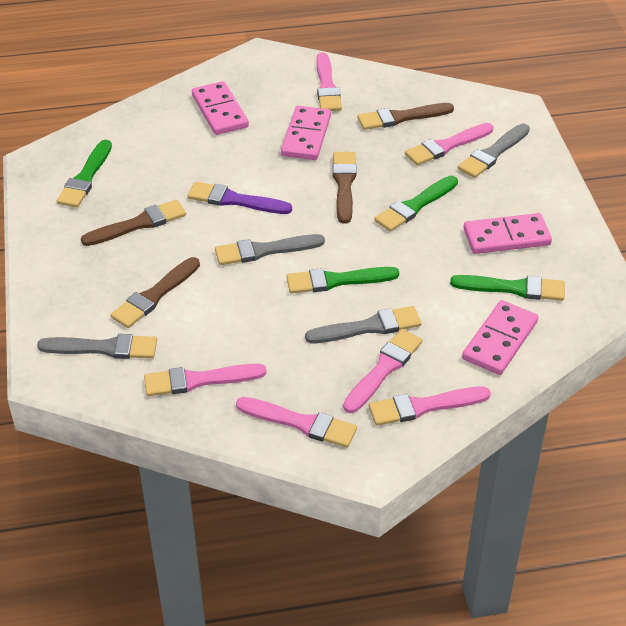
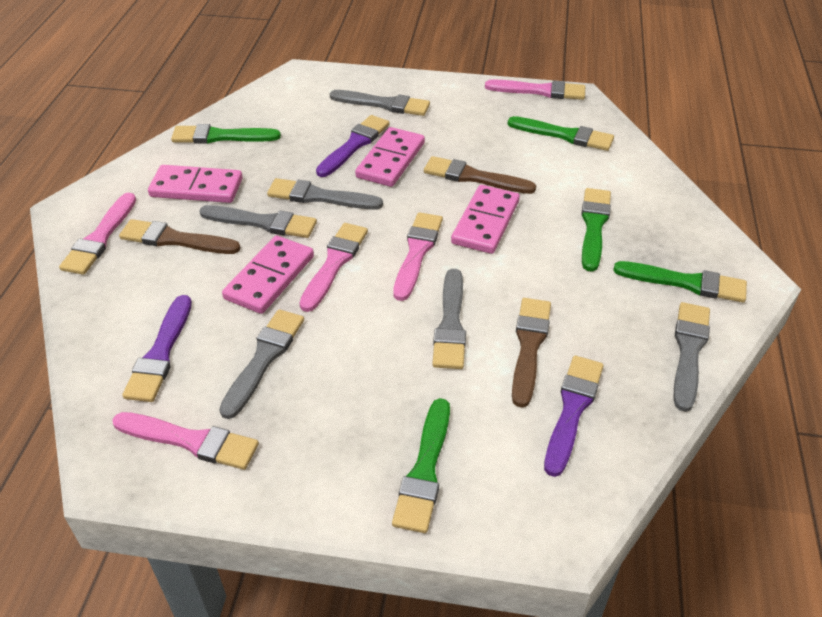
brown brush: [81,200,186,246] [110,257,200,328] [332,152,356,224] [357,103,454,130] = 4 -> [119,219,241,254] [424,156,536,194] [512,298,551,407] = 3
green brush: [57,140,112,208] [286,267,399,294] [374,176,458,232] [450,275,565,301] = 4 -> [171,124,281,144] [392,398,450,533] [508,116,614,151] [581,188,611,272] [613,261,747,302] = 5
grey brush: [37,334,157,359] [215,234,325,265] [305,306,421,343] [458,124,530,178] = 4 -> [199,205,317,238] [219,309,304,419] [267,178,383,210] [330,90,430,116] [432,269,466,369] [674,302,710,412] = 6
pink brush: [144,364,266,396] [236,397,357,448] [316,52,342,111] [343,329,423,413] [369,386,491,426] [405,123,493,165] = 6 -> [59,193,136,275] [112,412,259,470] [299,223,368,312] [393,212,443,301] [485,79,585,100] = 5
purple brush: [188,182,292,214] = 1 -> [122,295,192,402] [316,115,390,177] [544,356,604,477] = 3

